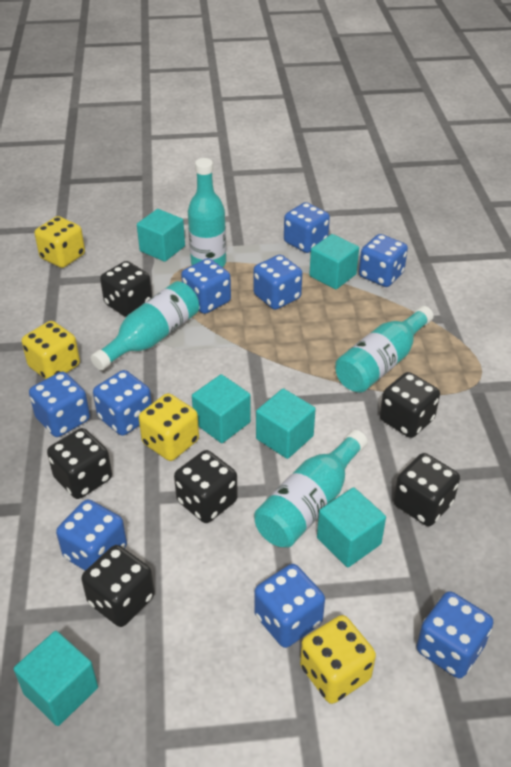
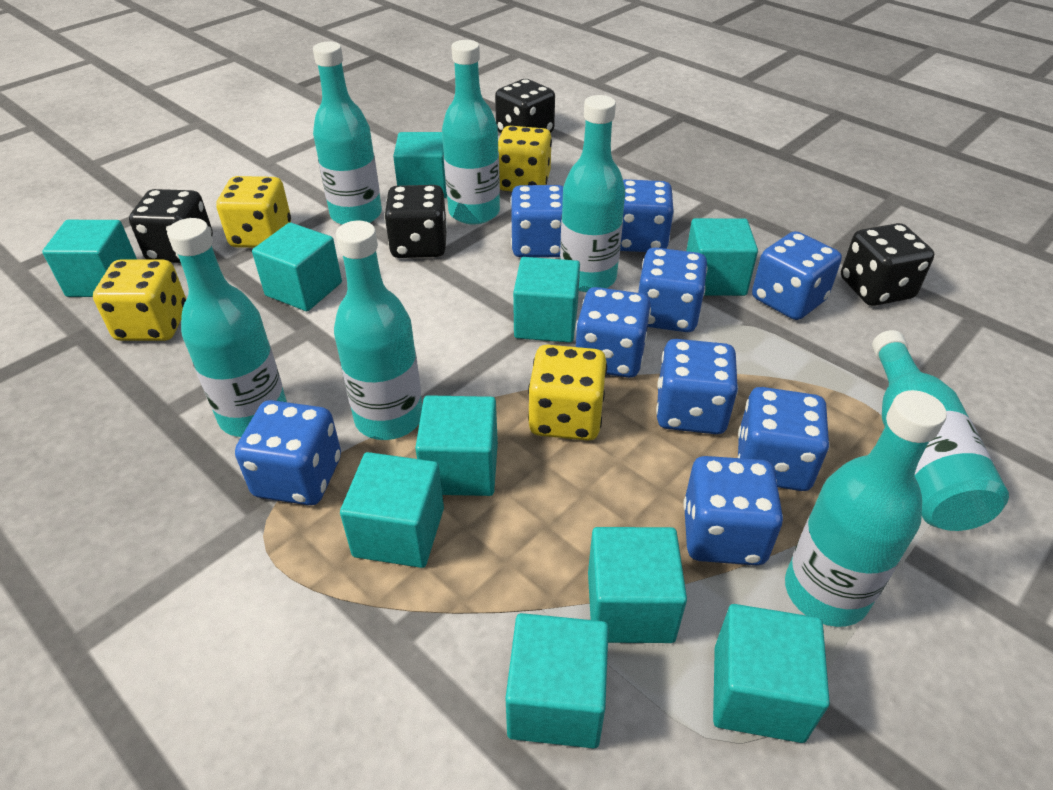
black dice: [47,428,112,499] [81,545,155,627] [100,261,152,317] [174,450,238,523] [380,372,440,438] [393,453,460,526] = 6 -> [129,189,213,263] [384,185,447,258] [495,79,555,133] [841,223,934,306] = 4
turquoise bottle: [91,281,199,371] [188,158,226,267] [254,430,368,548] [335,306,434,393] = 4 -> [167,218,287,437] [313,42,382,225] [334,221,422,440] [442,40,500,225] [560,95,625,292] [785,390,947,627] [872,330,1009,531] = 7
turquoise cube: [14,631,98,726] [137,209,185,262] [192,374,251,443] [256,388,316,459] [309,234,359,289] [317,487,386,567] = 6 -> [42,220,137,297] [252,223,342,311] [340,452,444,568] [393,132,447,198] [415,395,498,496] [506,613,609,748] [513,257,580,343] [588,527,687,643] [686,218,758,296] [713,604,830,743] = 10

